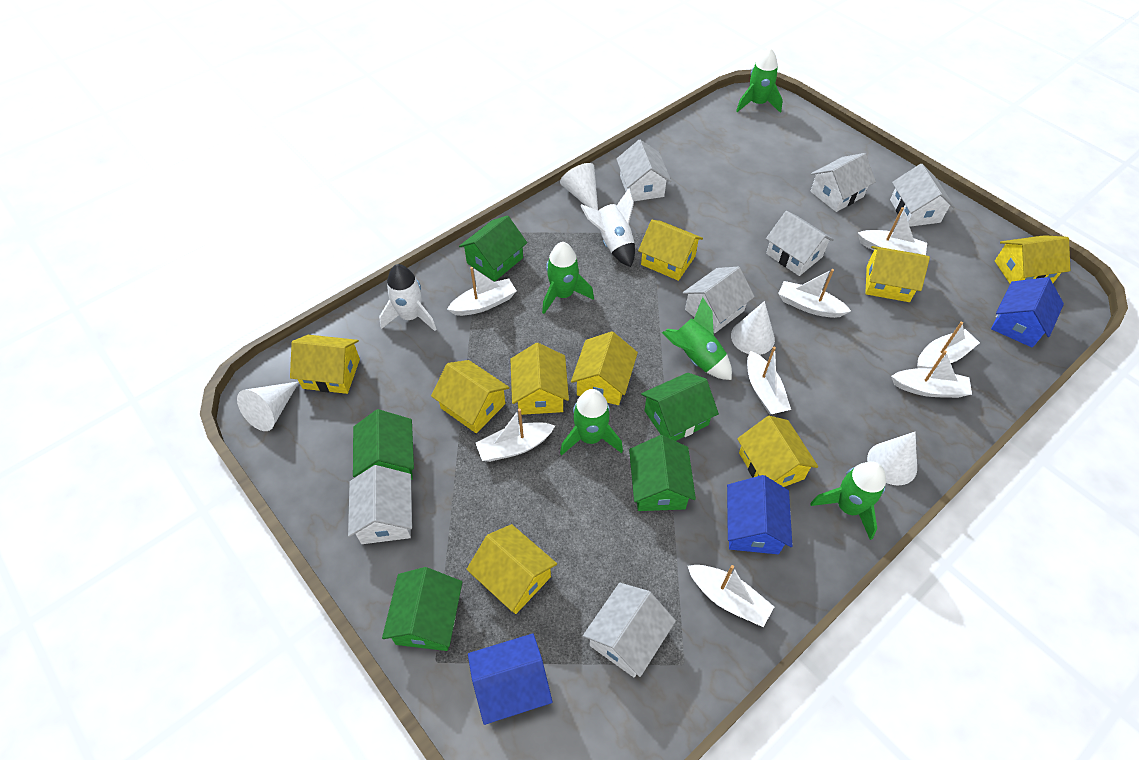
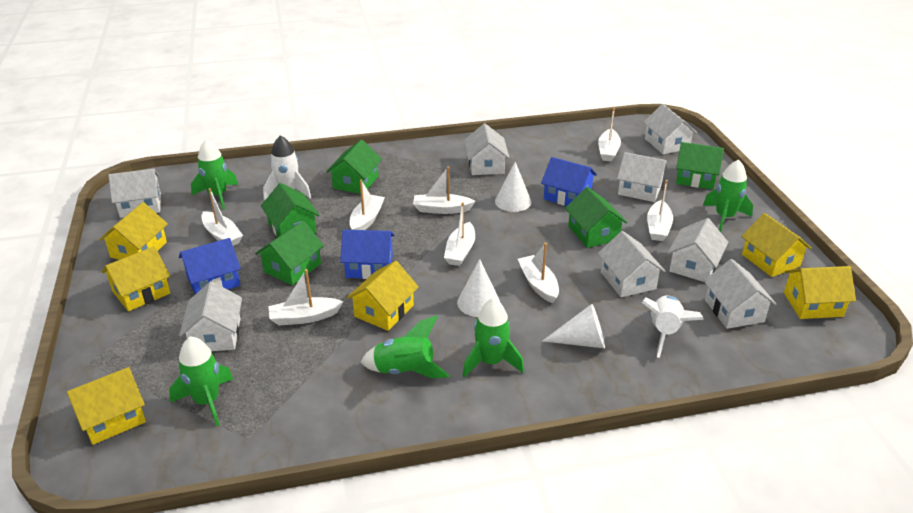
white cone: [237,381,299,431] [560,163,598,211] [731,301,775,355] [867,432,917,485] = 4 -> [457,259,500,317] [495,162,531,212] [542,304,605,348] = 3
white house: [348,465,412,544] [583,583,676,678] [616,140,671,201] [683,266,755,333] [766,211,834,276] [810,153,876,212] [890,164,955,227] = 7 -> [108,169,161,218] [179,281,242,351] [464,123,509,175] [598,231,665,297] [617,152,668,202] [643,104,697,154] [667,218,728,282] [703,259,776,329] = 8
yellow house: [290,335,360,394] [431,360,510,433] [466,524,557,614] [510,343,569,415] [571,331,638,405] [638,220,703,281] [737,416,818,487] [865,246,930,302] [995,235,1070,283] = 9 -> [67,367,146,445] [99,202,168,260] [102,246,170,311] [347,261,419,331] [741,213,812,277] [784,266,856,319] = 6

